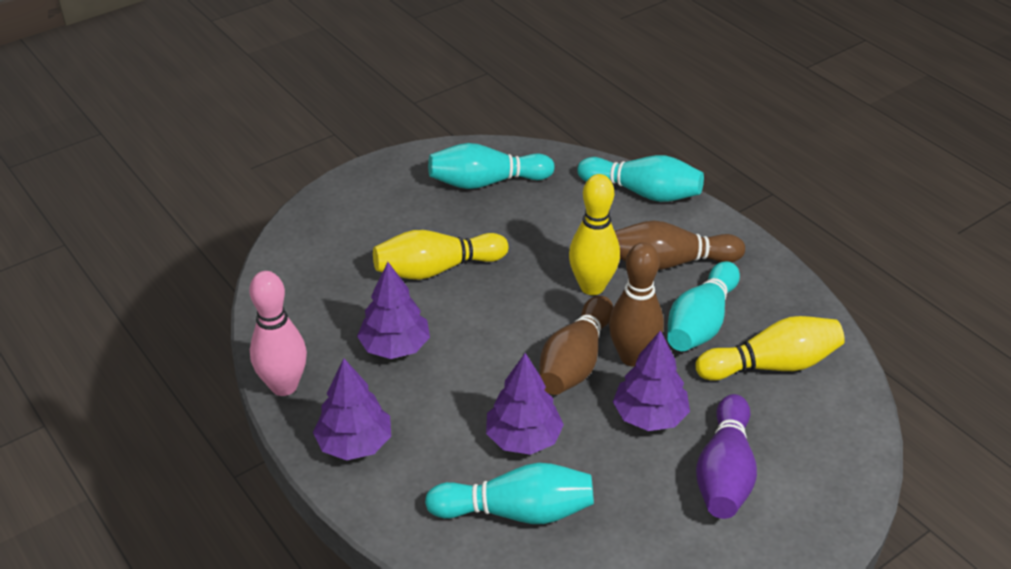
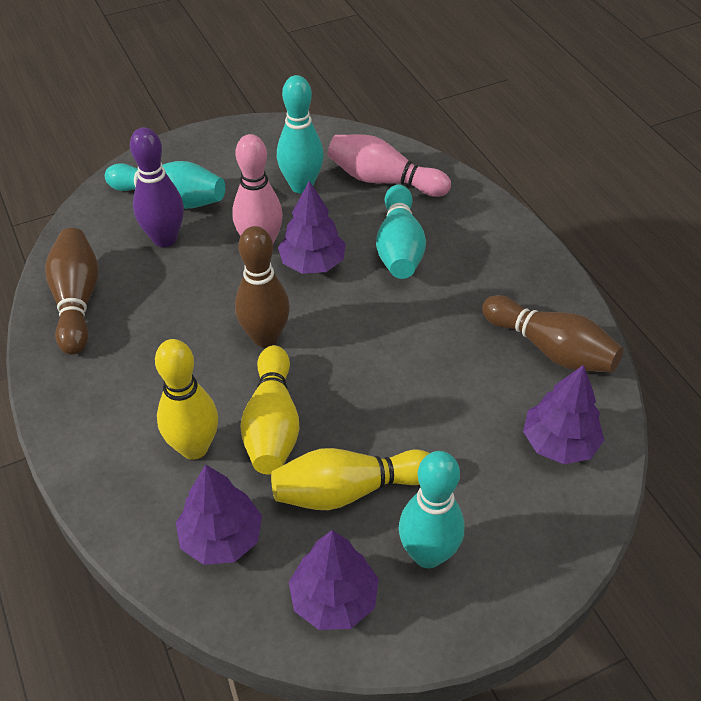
pink bowling pin: [249,271,307,396] = 1 -> [232,134,283,244] [328,134,451,197] = 2

